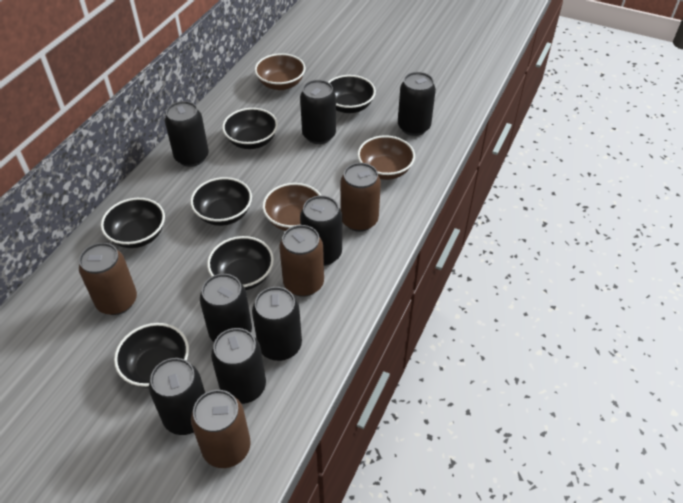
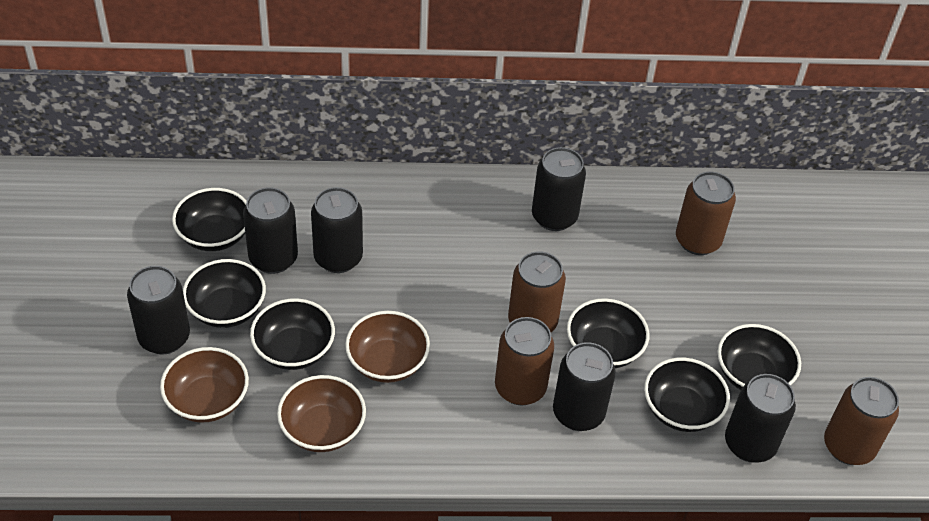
black can: [149,358,205,435] [165,101,209,167] [200,274,252,342] [211,328,266,404] [252,287,302,361] [300,80,336,144] [300,195,342,266] [398,72,436,136] = 8 -> [127,266,190,354] [243,187,298,274] [311,187,363,273] [532,147,586,231] [553,342,616,431] [725,374,796,463] = 6

